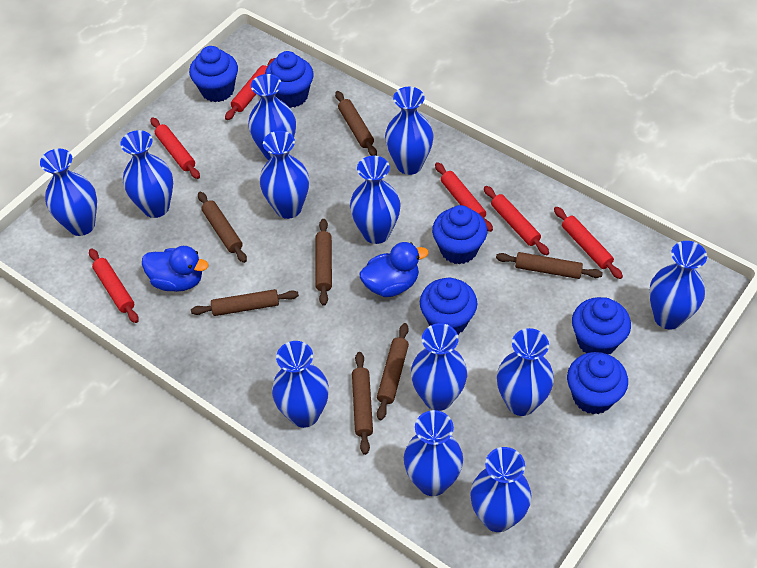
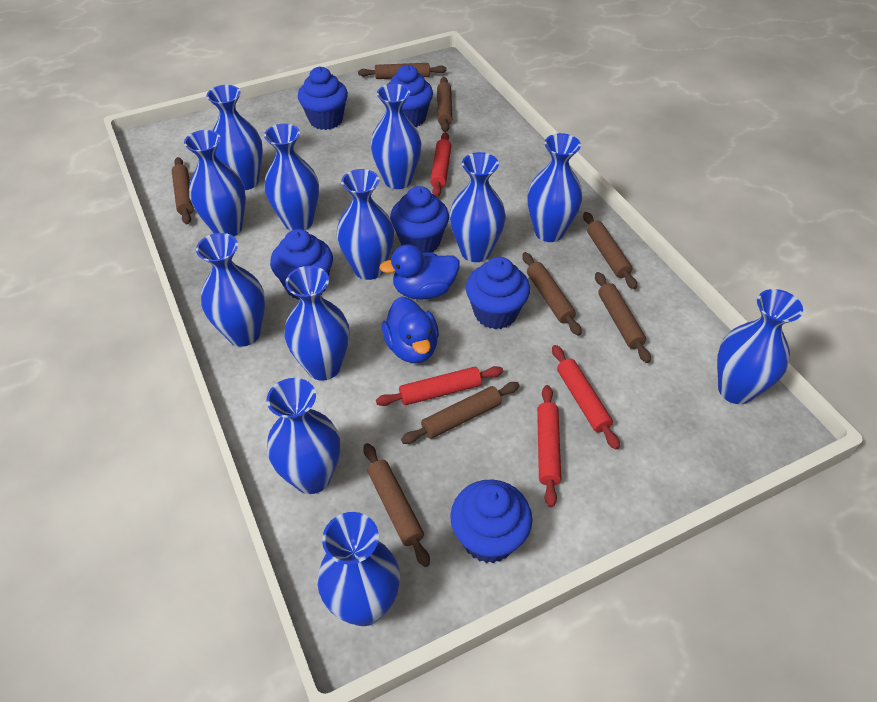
brown rolling pin: [191,289,299,316] [198,192,247,263] [315,219,332,306] [335,91,377,156] [352,352,373,455] [377,323,409,420] [496,252,603,279] = 7 -> [172,157,194,224] [358,63,447,79] [363,443,430,567] [401,382,519,444] [437,77,452,132] [522,252,582,336] [583,212,637,289] [595,272,651,363] = 8
red rolling pin: [89,249,139,323] [151,117,200,179] [225,58,275,120] [435,162,493,232] [484,186,549,255] [554,207,623,279] = 6 -> [376,366,503,406] [430,132,451,197] [537,385,561,507] [552,345,620,450] = 4

